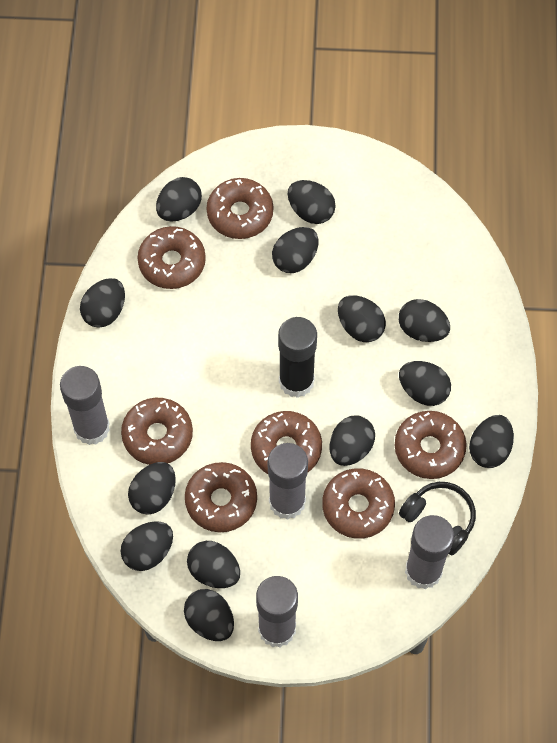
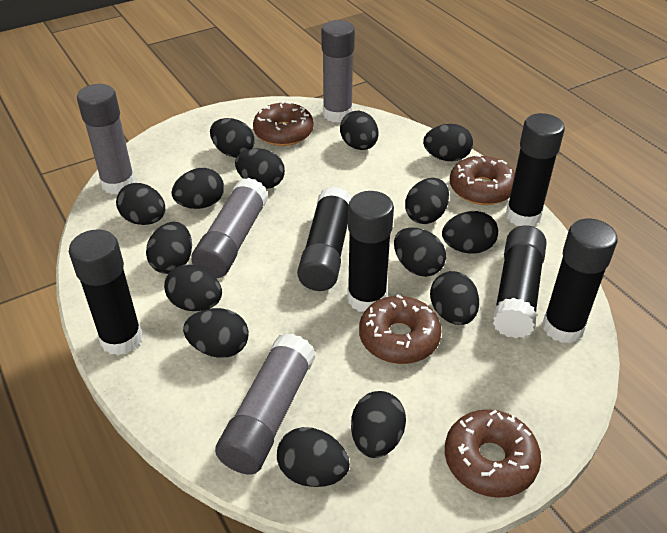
black egg: [80,278,125,328] [121,521,173,571] [128,462,176,515] [156,177,202,222] [184,589,234,641] [187,541,240,588] [272,227,318,273] [288,180,336,224] [330,415,375,466] [338,295,386,342] [399,299,450,342] [399,361,451,406] [469,415,514,468] = 13 -> [116,183,165,225] [146,222,192,274] [164,264,222,311] [172,168,224,209] [183,308,249,358] [210,118,255,158] [235,148,285,189] [277,427,350,487] [340,111,378,150] [351,391,406,458] [394,228,446,277] [405,178,449,224] [423,124,473,161] [430,271,479,325] [442,211,498,254] = 15
black glue stick: [278,317,317,398] = 1 -> [69,229,142,355] [297,186,351,291] [347,191,394,312] [492,225,547,338] [506,113,565,226] [542,219,617,343] = 6
black headphones: [399,482,476,556] = 1 -> none = 0
brown donut: [121,398,193,465] [138,226,206,289] [185,462,257,532] [206,178,273,239] [251,411,322,474] [322,469,395,539] [395,411,466,479] = 7 -> [253,101,314,146] [359,294,442,364] [445,409,541,498] [450,154,515,205] = 4

